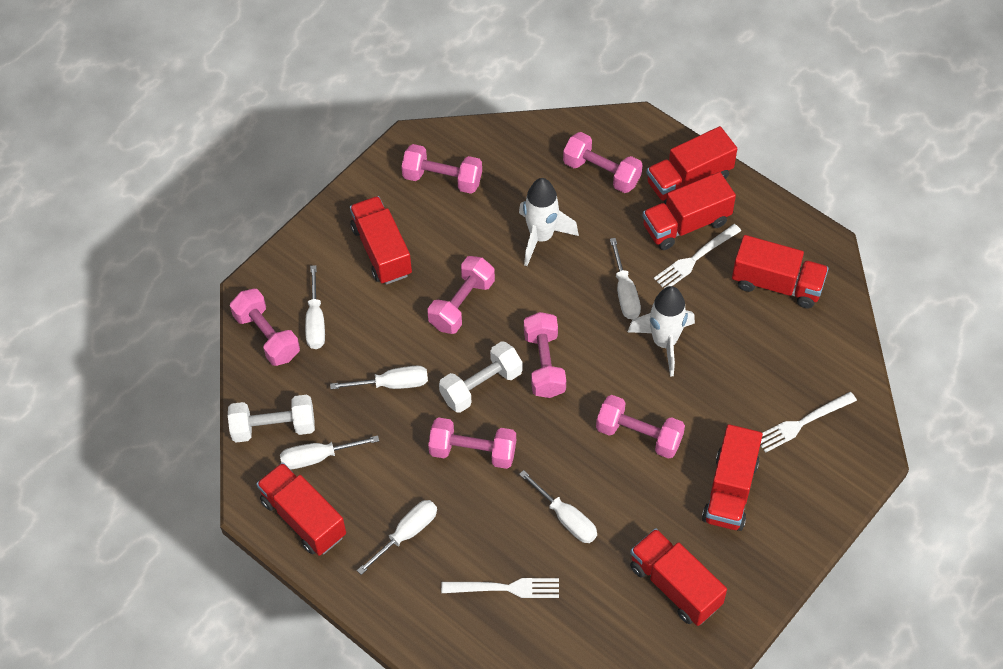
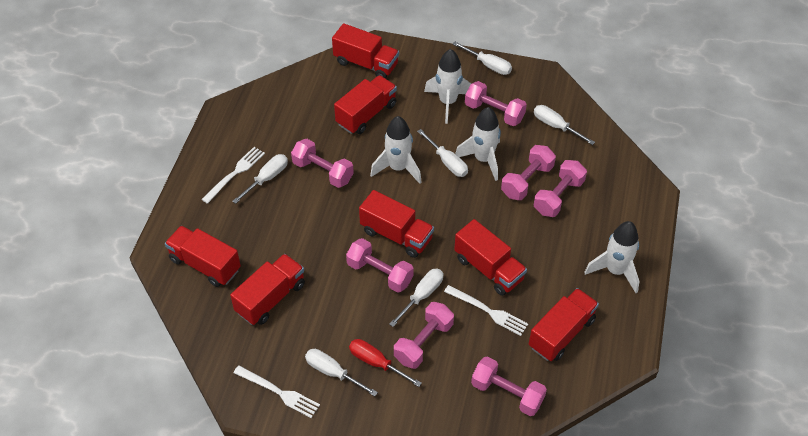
red screwdriver: none = 0 -> [349,339,422,387] = 1
white dumbbell: [228,395,315,443] [439,341,522,413] = 2 -> none = 0
white rocket: [519,178,579,266] [628,286,695,377] = 2 -> [370,116,422,184] [424,49,471,124] [455,107,501,181] [584,221,639,293] = 4

